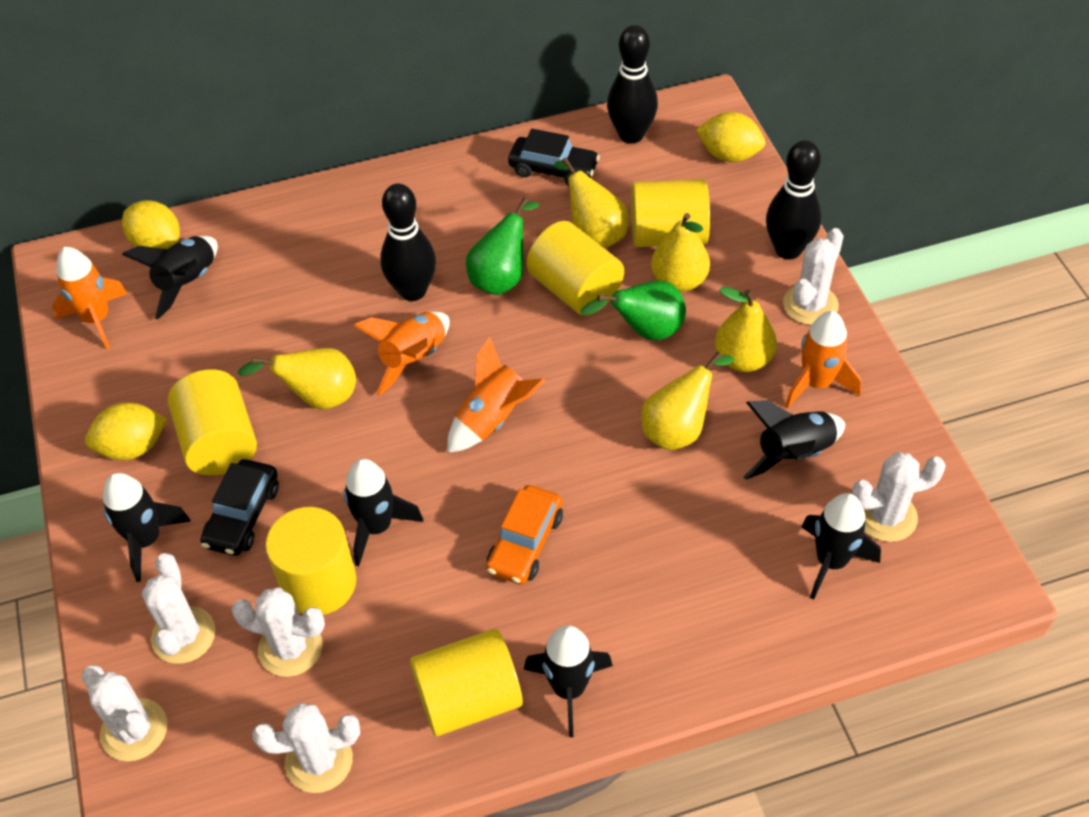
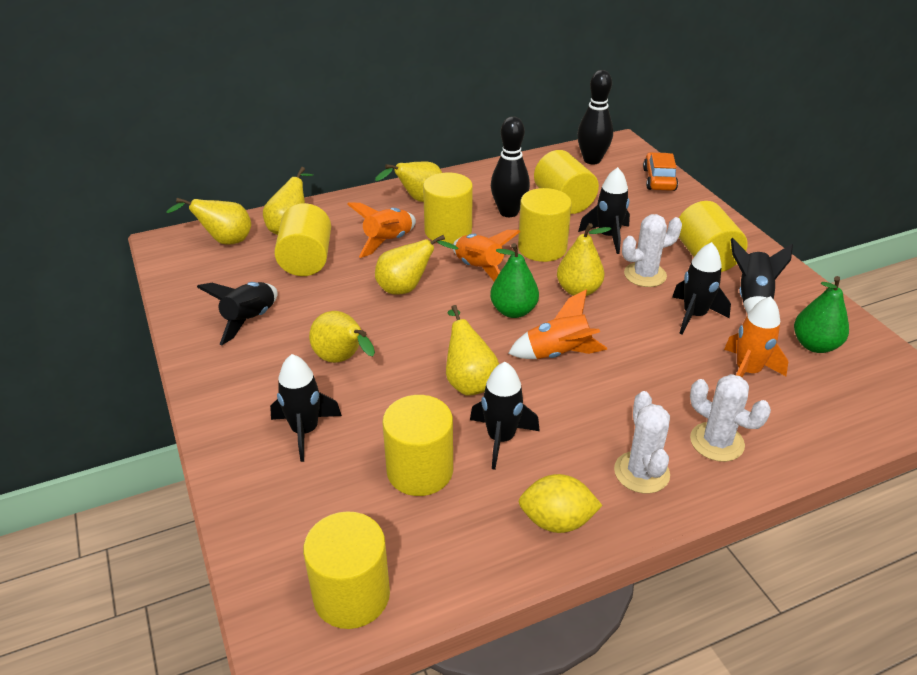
black bowling pin: [380,183,436,301] [607,25,658,144] [766,140,821,259] = 3 -> [491,116,530,217] [577,70,613,164] = 2
black car: [201,459,279,556] [508,129,600,186] = 2 -> none = 0
white cactus: [82,665,167,761] [142,553,216,664] [231,587,325,677] [252,703,360,793] [783,228,844,325] [852,452,946,542] = 6 -> [614,391,670,494] [622,214,682,287] [690,374,771,462] = 3
yellow cylinder: [168,369,257,476] [265,507,357,615] [410,629,523,736] [526,221,624,316] [631,179,710,247] = 5 -> [274,203,331,276] [303,511,390,629] [382,395,453,496] [423,173,473,244] [518,188,572,262] [534,150,599,214] [679,201,748,272] = 7
yellow lemon: [85,403,168,460] [122,200,180,249] [696,112,765,162] = 3 -> [518,474,603,533] = 1
yellow pear: [238,348,356,409] [554,157,629,248] [641,352,734,450] [651,213,710,292] [715,287,777,372] = 5 -> [166,198,251,245] [263,167,314,235] [309,311,375,363] [375,161,442,202] [375,235,458,294] [446,305,499,396] [557,223,611,296] = 7

